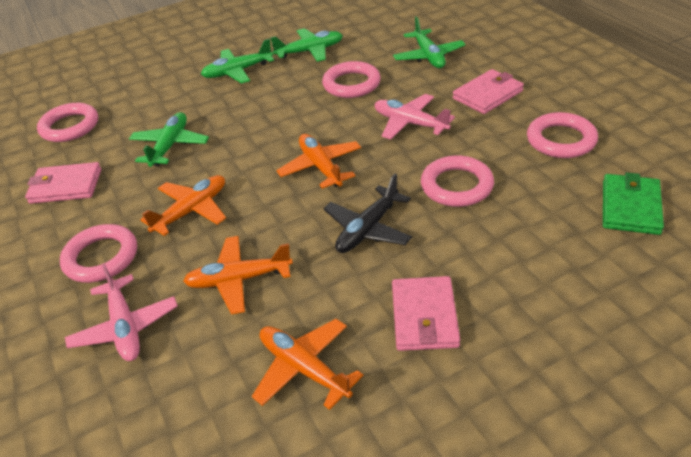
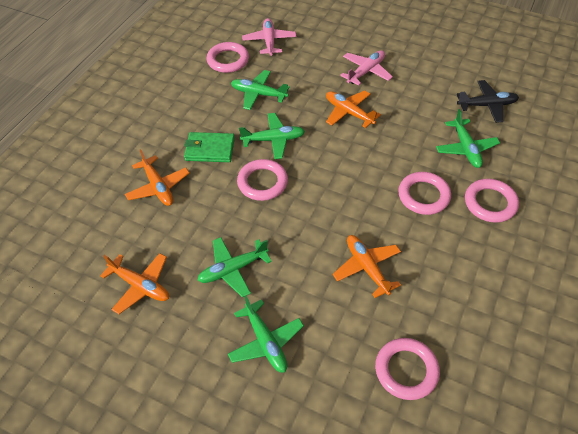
green plane: [129,112,209,167] [201,39,274,84] [270,28,343,62] [393,16,466,68] = 4 -> [198,237,272,297] [228,296,304,373] [231,70,290,110] [239,113,305,159] [436,109,500,168] = 5
pink wallet: [25,162,101,204] [392,276,460,351] [453,69,524,114] = 3 -> none = 0

